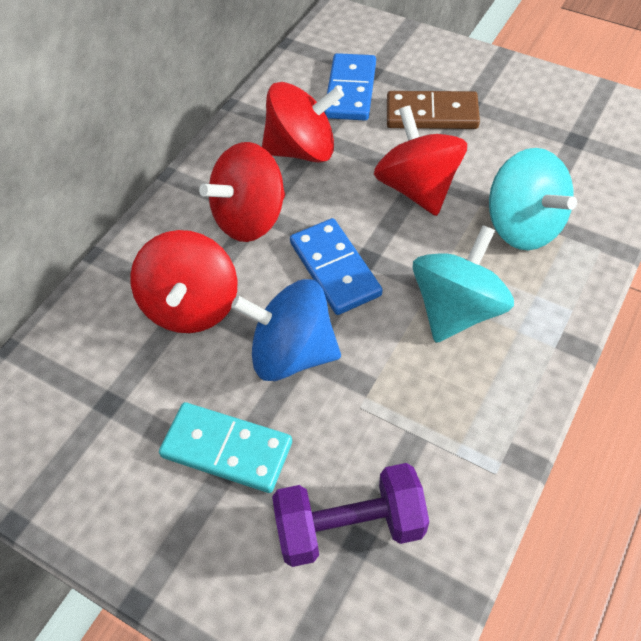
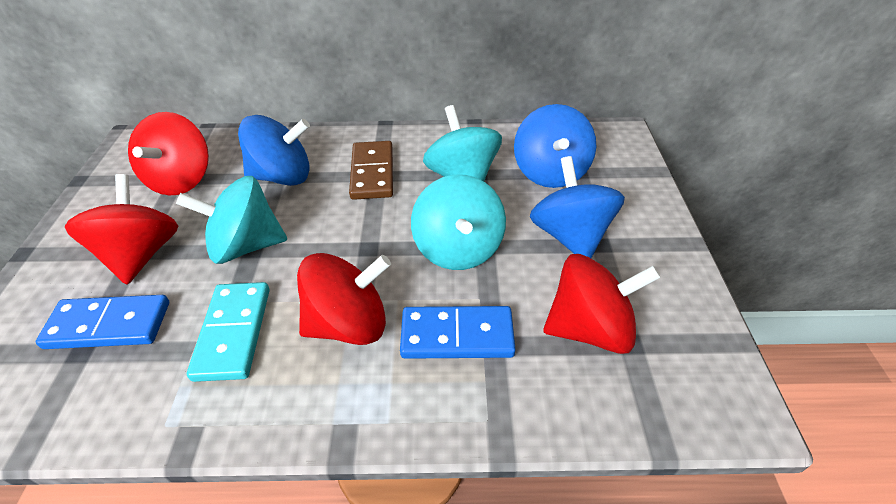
blue spinning top: [231,279,341,381] = 1 -> [238,115,310,186] [514,104,596,188] [530,156,625,258] = 3
purple dumbbell: [272,463,429,567] = 1 -> none = 0
turquoise spinning top: [413,225,514,343] [489,148,577,250] = 2 -> [176,176,287,264] [411,174,506,270] [423,105,502,181] = 3

